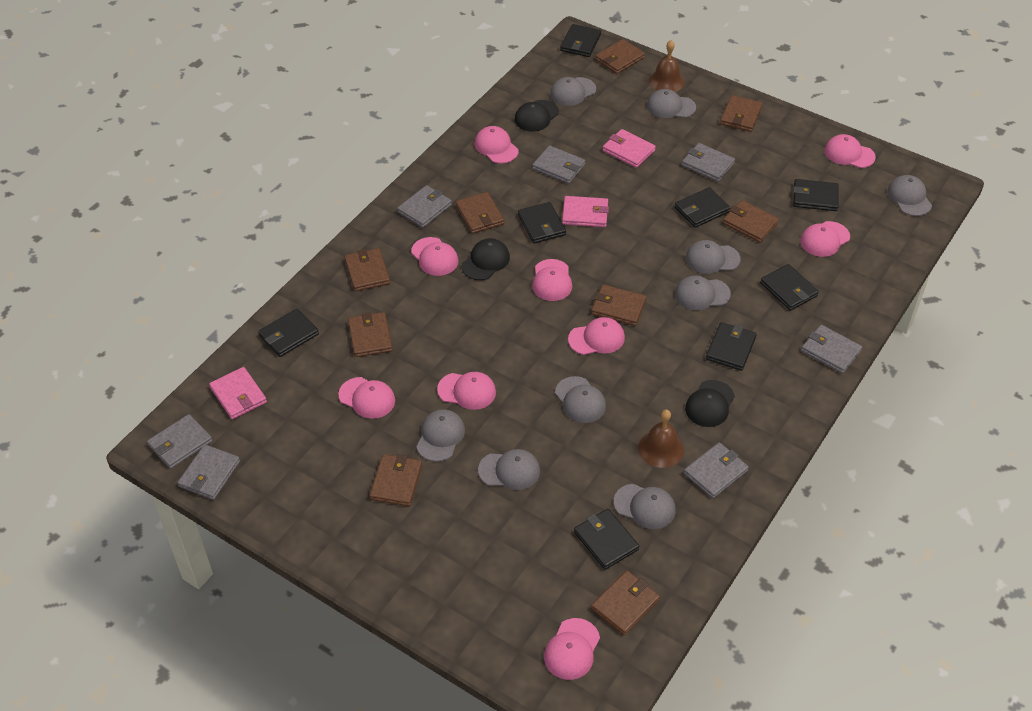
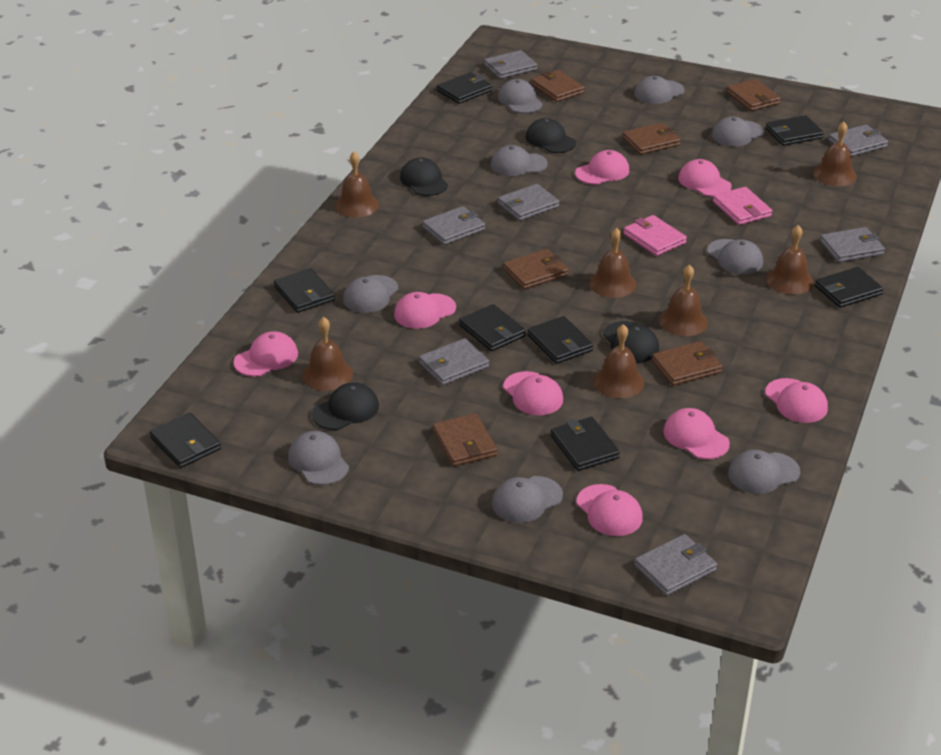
black cap: [462,238,510,280] [515,100,559,132] [685,380,735,427] = 3 -> [312,382,379,430] [400,157,448,196] [526,118,576,153] [603,321,659,362] = 4
brown bell: [638,409,684,468] [649,40,685,92] = 2 -> [302,317,353,391] [335,151,379,217] [589,228,637,298] [593,324,645,398] [659,265,708,336] [766,225,814,295] [813,122,857,186] = 7
brown wallet: [344,248,390,291] [348,312,393,357] [370,454,422,506] [456,192,504,234] [591,285,646,326] [591,570,660,635] [595,39,645,74] [720,95,763,132] [723,200,779,243] = 9 -> [433,413,497,466] [503,249,568,289] [531,70,585,102] [623,123,681,155] [652,341,722,386] [726,79,781,111] = 6
pink cap: [338,377,395,419] [411,237,458,276] [437,372,496,410] [475,126,518,164] [532,259,572,301] [544,618,600,680] [568,317,625,355] [800,221,850,257] [824,134,876,168] = 9 -> [234,331,298,377] [394,292,456,329] [503,371,563,415] [575,150,629,185] [576,484,643,536] [663,408,730,459] [678,159,732,197] [765,378,828,423] = 8
pink wallet: [209,367,267,419] [562,196,609,227] [603,129,656,168] = 3 -> [623,215,687,256] [713,187,772,225] = 2

